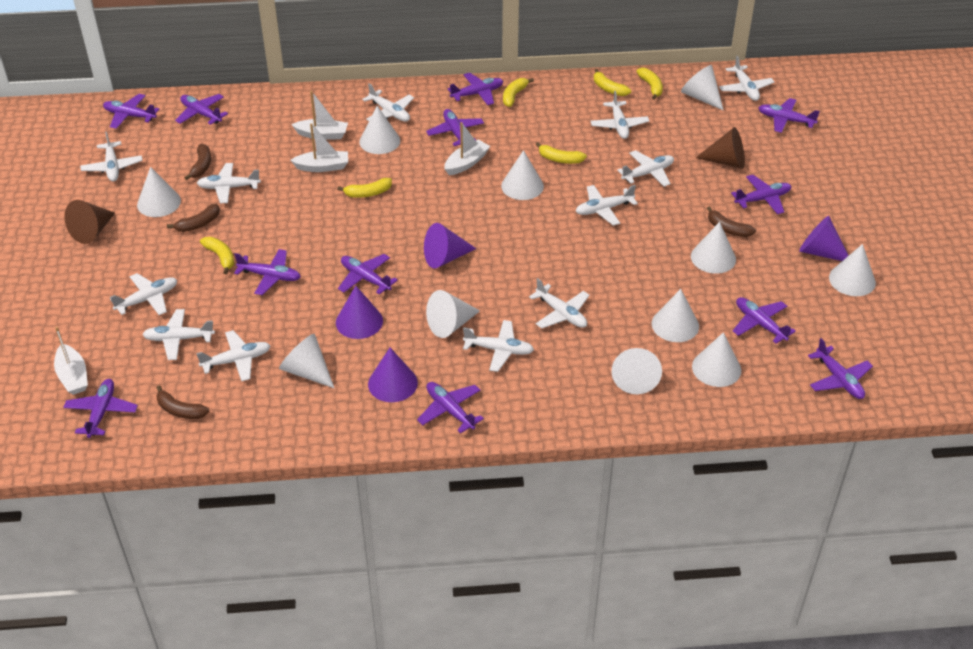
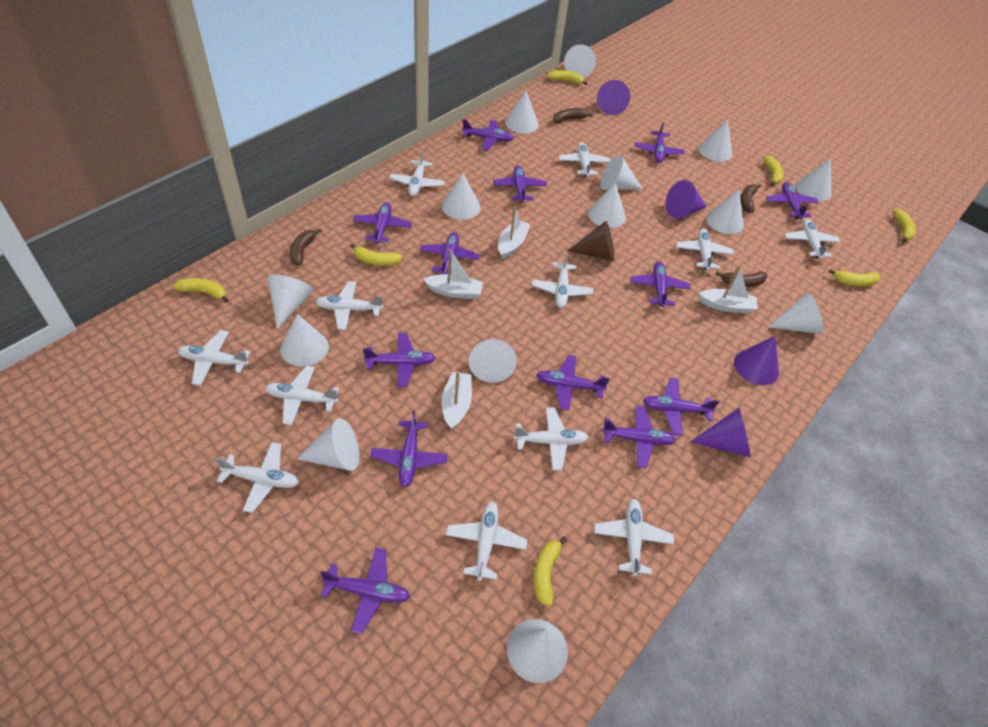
brown cone: [64,200,115,244] [696,127,745,169] = 2 -> [568,221,615,261] = 1
purple plane: [63,379,138,438] [103,94,159,129] [175,94,228,125] [234,249,301,295] [338,254,398,295] [417,382,484,433] [426,109,484,146] [448,73,503,105] [731,175,791,214] [733,297,796,344] [758,98,820,133] [808,338,873,399] = 12 -> [320,548,410,634] [353,202,412,244] [363,333,435,387] [371,410,448,487] [419,232,480,274] [462,119,514,150] [493,165,547,203] [536,355,610,410] [602,406,676,468] [630,261,691,307] [635,122,685,163] [643,378,719,436] [766,182,819,219] = 13
white cone: [137,167,181,217] [279,334,334,388] [359,106,400,154] [426,290,480,338] [501,150,544,200] [611,348,662,394] [652,289,699,342] [681,65,724,111] [691,222,736,274] [692,332,741,387] [829,244,876,296] = 11 -> [268,274,313,329] [280,314,329,367] [296,418,359,471] [442,173,481,220] [468,339,517,383] [505,91,539,133] [507,619,568,683] [564,44,596,78] [588,182,626,228] [600,155,643,190] [698,119,732,162] [706,189,744,234] [768,293,823,334] [796,158,831,201] = 14
yellow banana: [200,237,234,274] [337,178,392,198] [503,78,534,107] [535,142,587,164] [594,69,631,96] [636,68,663,100] = 6 -> [173,278,228,303] [350,244,403,266] [534,537,567,607] [547,70,587,85] [763,156,784,186] [829,269,881,286] [893,209,916,242] = 7

